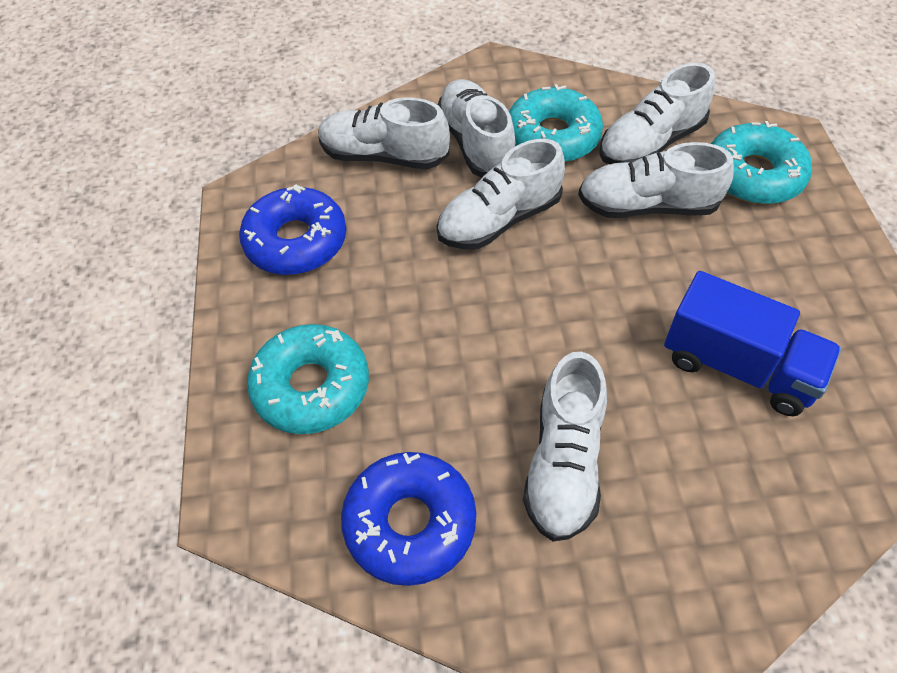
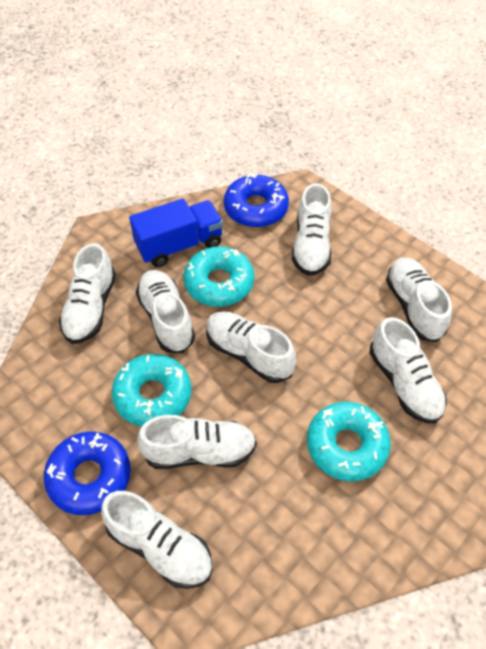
white shoe: [318,97,450,169] [437,139,565,249] [438,79,515,178] [523,352,607,541] [578,142,734,218] [599,63,715,164] = 6 -> [59,243,116,344] [101,491,213,589] [136,270,195,353] [137,415,257,469] [206,312,296,383] [292,183,332,276] [370,317,447,423] [386,257,452,342] = 8

